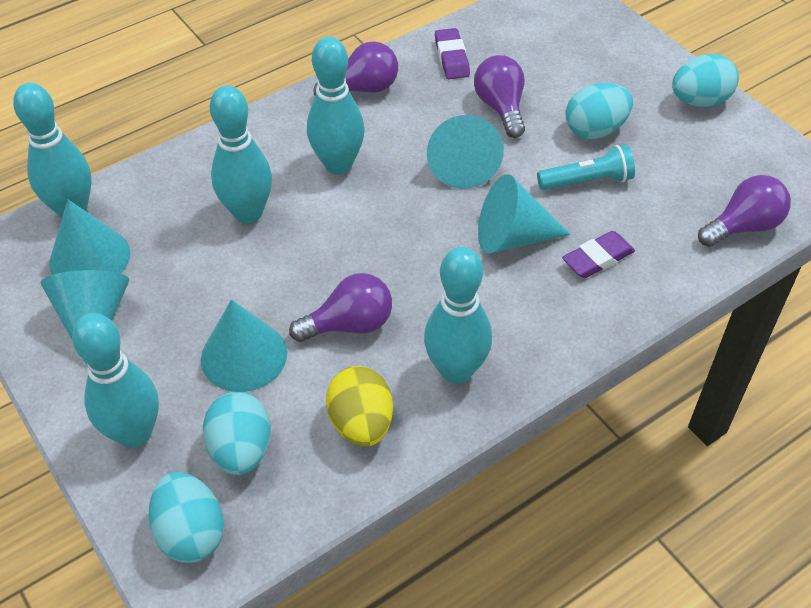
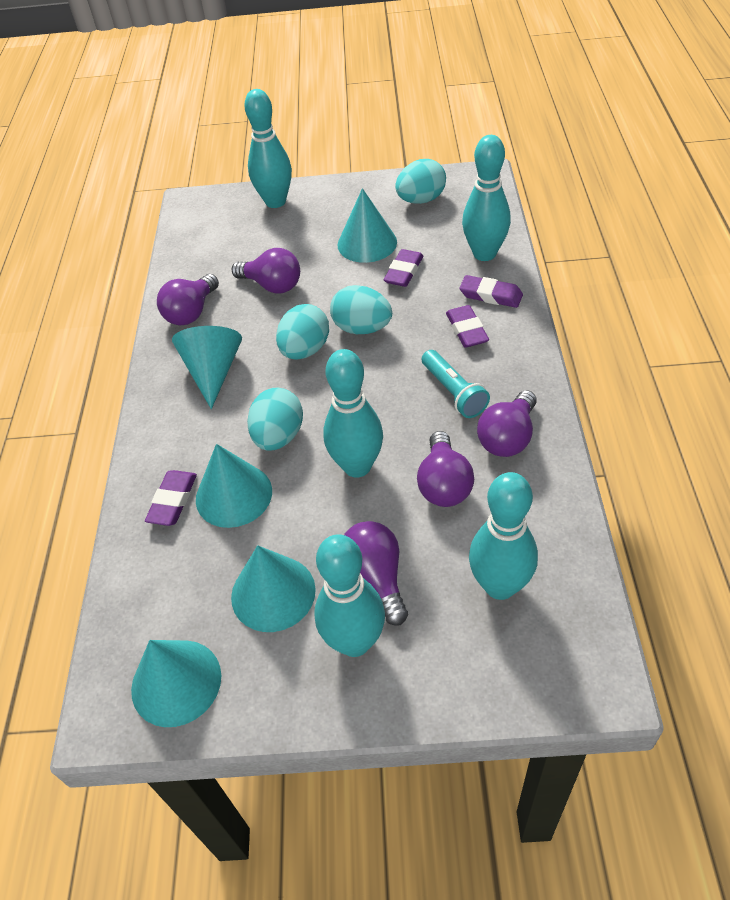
purple eraser: [435,28,470,79] [562,231,635,278] = 2 -> [145,470,197,526] [384,249,423,287] [446,305,489,348] [459,275,523,308] = 4
purple light bulb: [289,273,392,342] [314,41,398,95] [474,55,525,138] [698,175,791,247] = 4 -> [157,274,219,325] [232,248,300,294] [344,521,408,626] [417,431,474,507] [477,390,536,457] = 5
yellow egg: [326,366,393,447] = 1 -> none = 0

